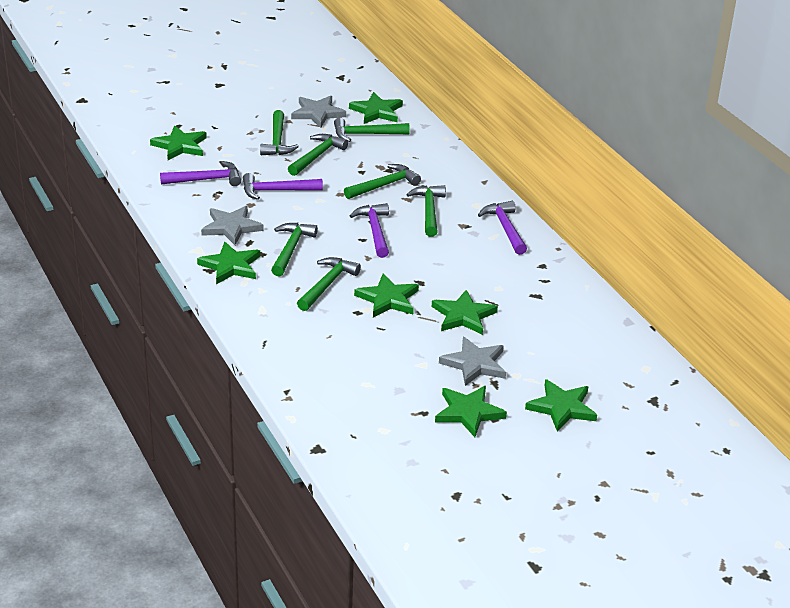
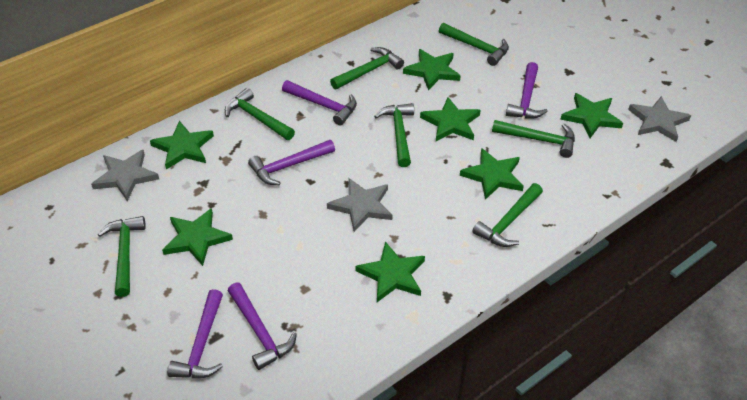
purple hammer: [160,161,241,186] [243,173,323,200] [350,203,389,258] [478,201,527,255] = 4 -> [167,289,223,378] [228,283,297,370] [248,140,335,185] [282,80,357,126] [506,62,548,119] = 5

